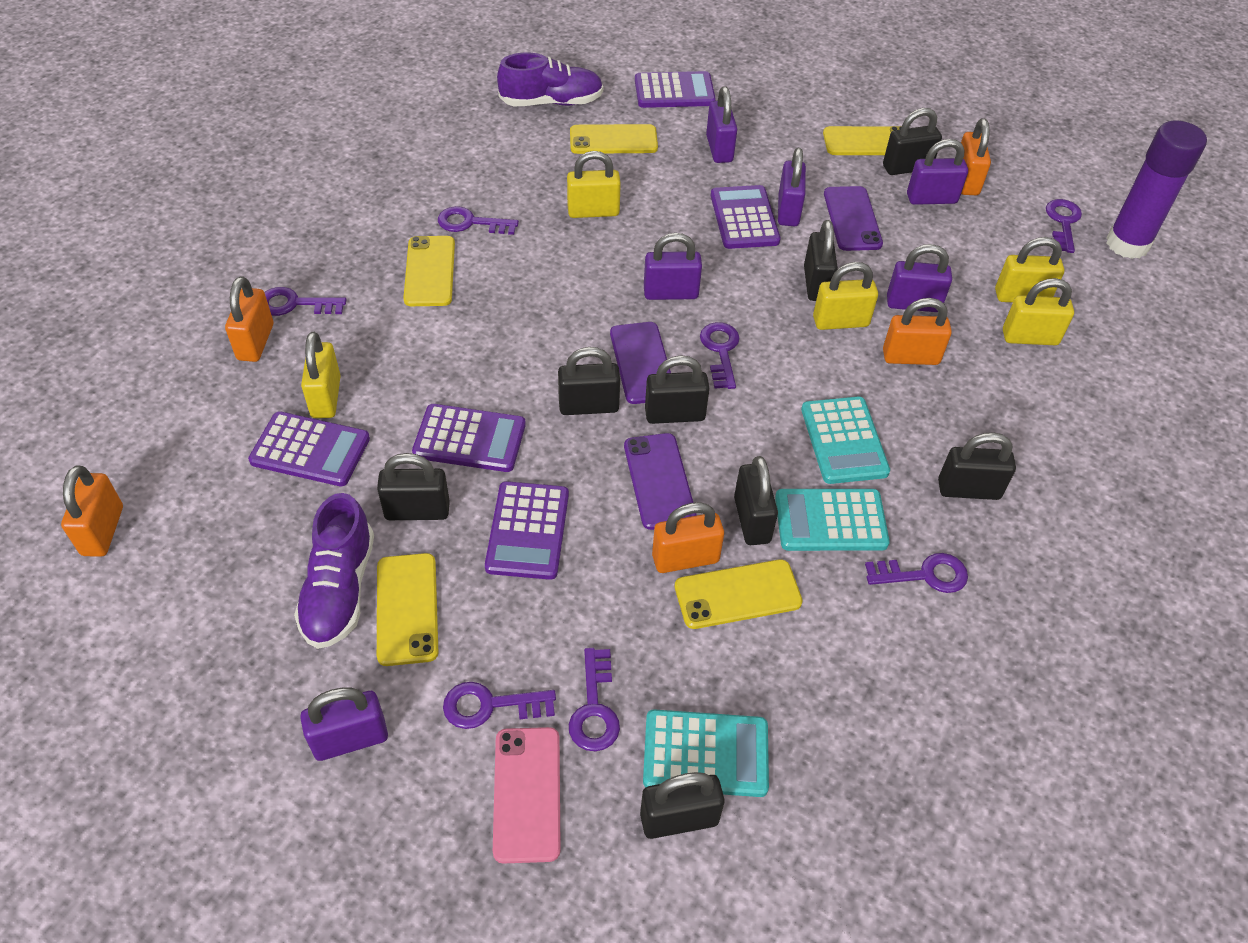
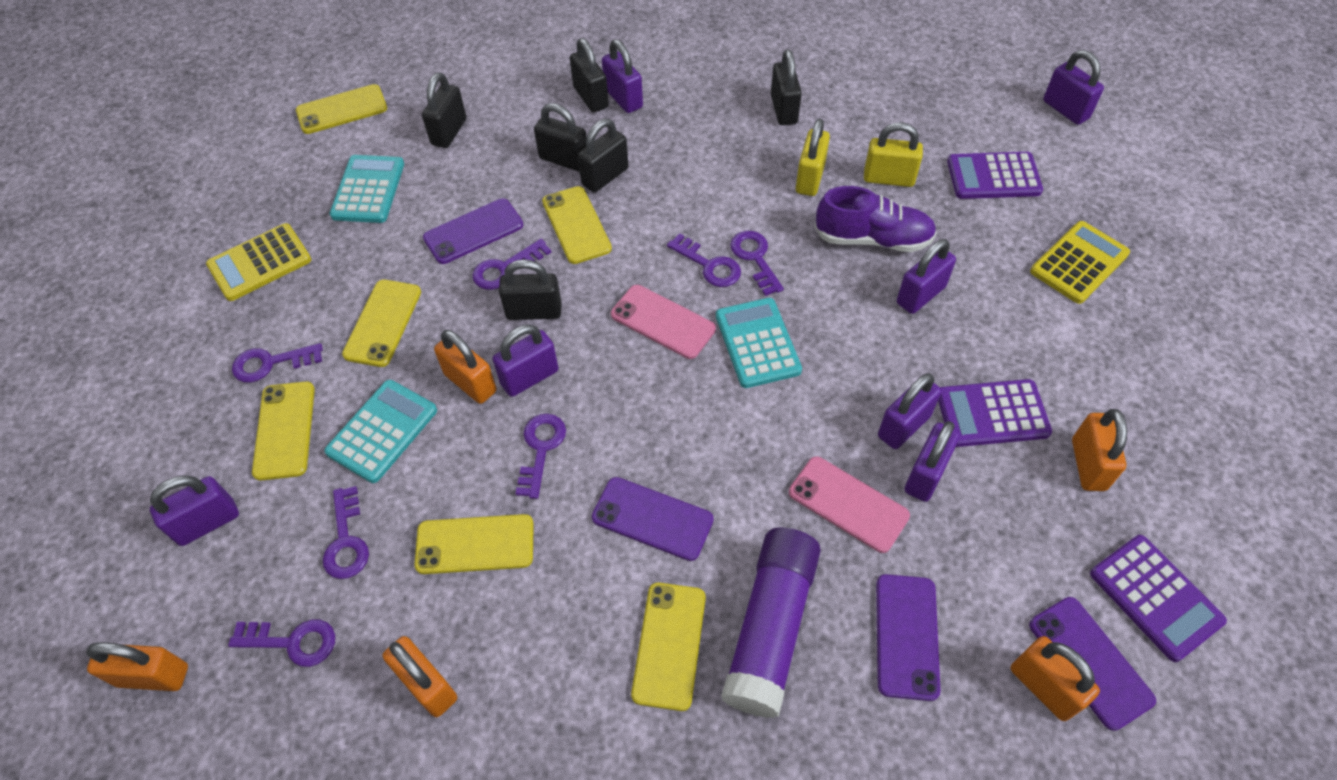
black padlock: [377,453,450,520] [558,347,620,415] [640,772,724,839] [645,355,710,424] [734,456,778,545] [804,220,838,301] [883,108,942,175] [938,432,1016,500] = 8 -> [422,72,466,148] [499,259,562,320] [534,103,587,171] [570,38,609,112] [578,119,629,193] [771,50,802,125] = 6
pink phone: [493,727,561,864] = 1 -> [611,285,716,359] [789,456,910,553] = 2
purple calculator: [248,411,370,486] [412,404,526,472] [485,481,569,580] [635,71,716,108] [711,185,781,249] = 5 -> [938,379,1052,447] [947,152,1043,199] [1090,535,1227,662] = 3
purple padlock: [300,688,388,761] [644,233,702,300] [706,87,737,163] [778,148,806,226] [887,244,952,312] [907,139,968,205] = 6 -> [150,476,239,546] [493,325,558,397] [602,39,643,113] [878,373,941,449] [897,239,956,314] [905,421,960,502] [1043,50,1104,125] = 7
purple phone: [610,322,671,404] [624,433,697,530] [824,186,883,251] = 3 -> [423,198,523,264] [592,477,714,561] [876,574,940,701] [1029,597,1156,731] = 4
purple shoe: [294,493,374,649] [497,53,603,106] = 2 -> [814,186,937,252] = 1
yellow calculator: none = 0 -> [206,223,311,301] [1030,221,1130,304] = 2
yellow padlock: [301,332,341,418] [567,151,621,218] [813,262,878,330] [995,237,1064,302] [1003,278,1074,345] = 5 -> [796,119,830,196] [864,122,923,187] = 2
yellow phone: [377,553,439,666] [403,236,455,306] [570,124,658,154] [675,559,803,629] [823,126,902,155] = 5 -> [252,381,315,480] [296,84,387,134] [342,280,421,367] [414,514,534,574] [542,186,612,264] [631,583,706,711] = 6

